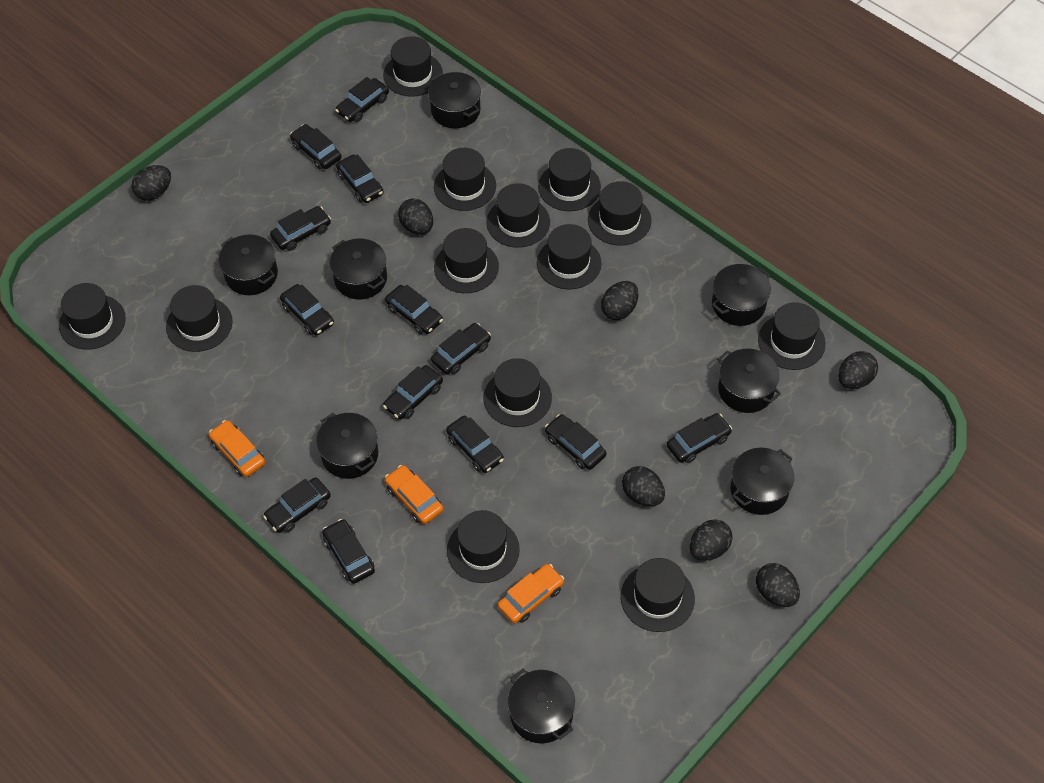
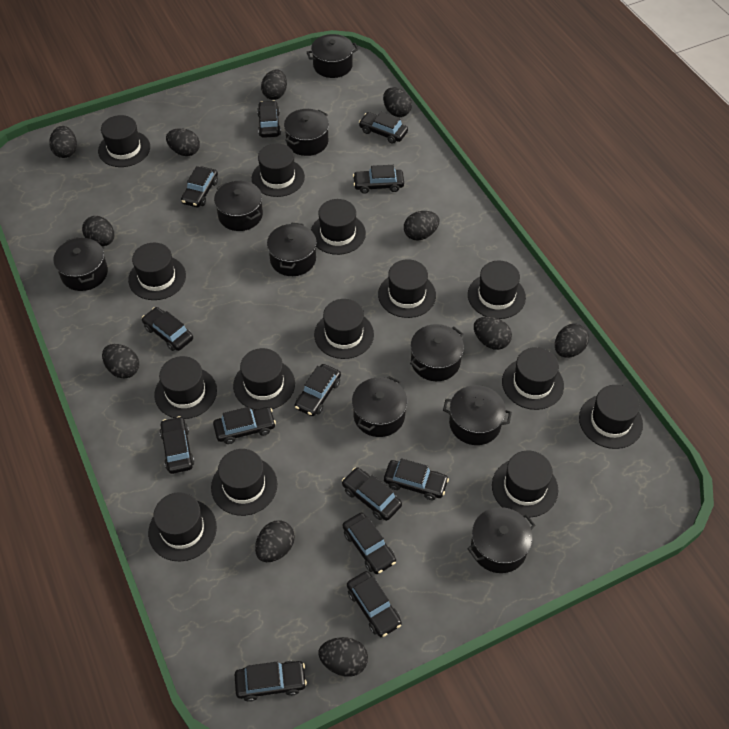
black egg: [131,165,171,201] [398,198,433,235] [601,281,638,320] [622,466,665,506] [690,519,733,561] [756,563,800,607] [838,351,878,389] = 7 -> [49,126,77,158] [82,216,114,246] [102,344,139,379] [166,128,200,156] [255,521,295,562] [261,69,287,100] [318,637,368,677] [383,87,412,117] [404,211,439,240] [474,316,512,350] [555,324,589,358] = 11
black hat: [59,283,126,350] [166,285,233,352] [383,36,443,97] [434,148,496,211] [434,228,499,293] [447,510,520,583] [483,358,552,427] [486,183,550,248] [537,224,602,289] [538,148,601,211] [588,181,652,246] [621,558,695,632] [758,302,826,370] = 13 -> [98,115,150,167] [128,243,186,300] [148,492,217,561] [154,356,217,419] [211,449,277,516] [233,348,295,410] [252,144,305,197] [311,199,366,255] [314,299,374,359] [378,259,436,318] [468,261,526,319] [492,450,558,518] [502,347,564,410] [579,385,643,449] = 14
black pot: [219,234,278,295] [316,413,379,479] [330,238,387,300] [428,72,481,128] [508,669,575,743] [712,264,771,326] [717,349,781,413] [731,448,794,515] = 8 -> [53,237,108,291] [214,181,263,231] [267,223,316,276] [284,109,329,156] [307,34,358,78] [352,376,407,437] [410,324,464,381] [443,385,512,445] [468,507,535,573] = 9
orange car: [209,420,265,477] [385,465,444,524] [498,564,564,624] = 3 -> none = 0

